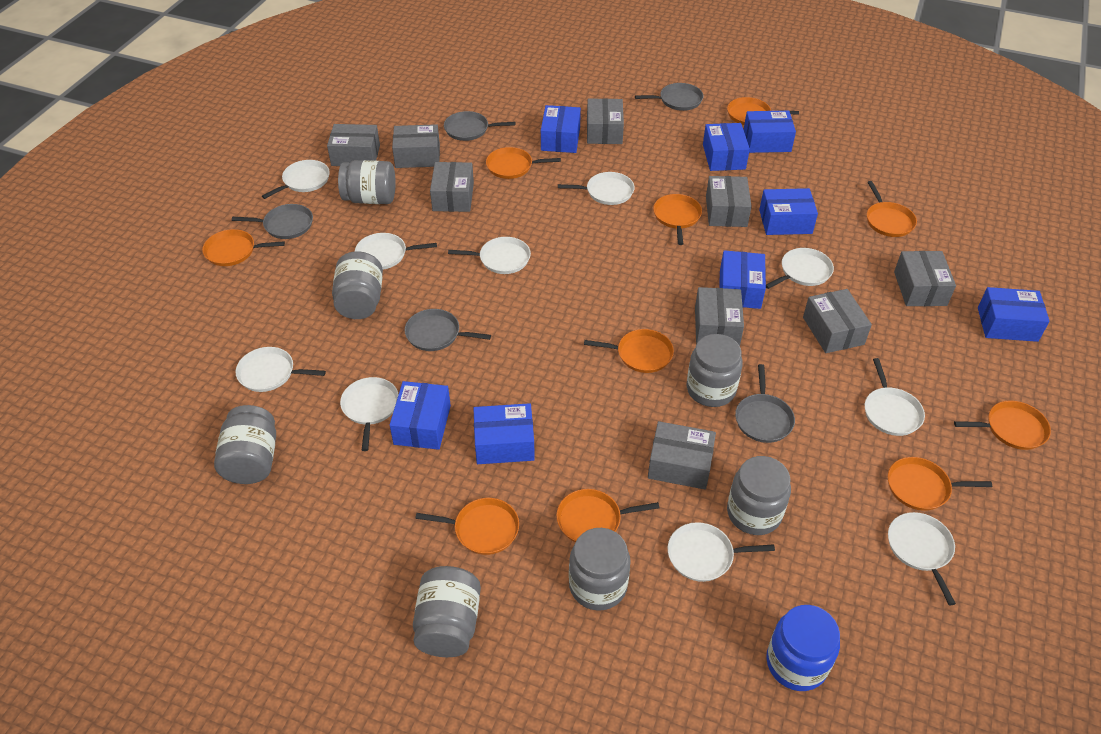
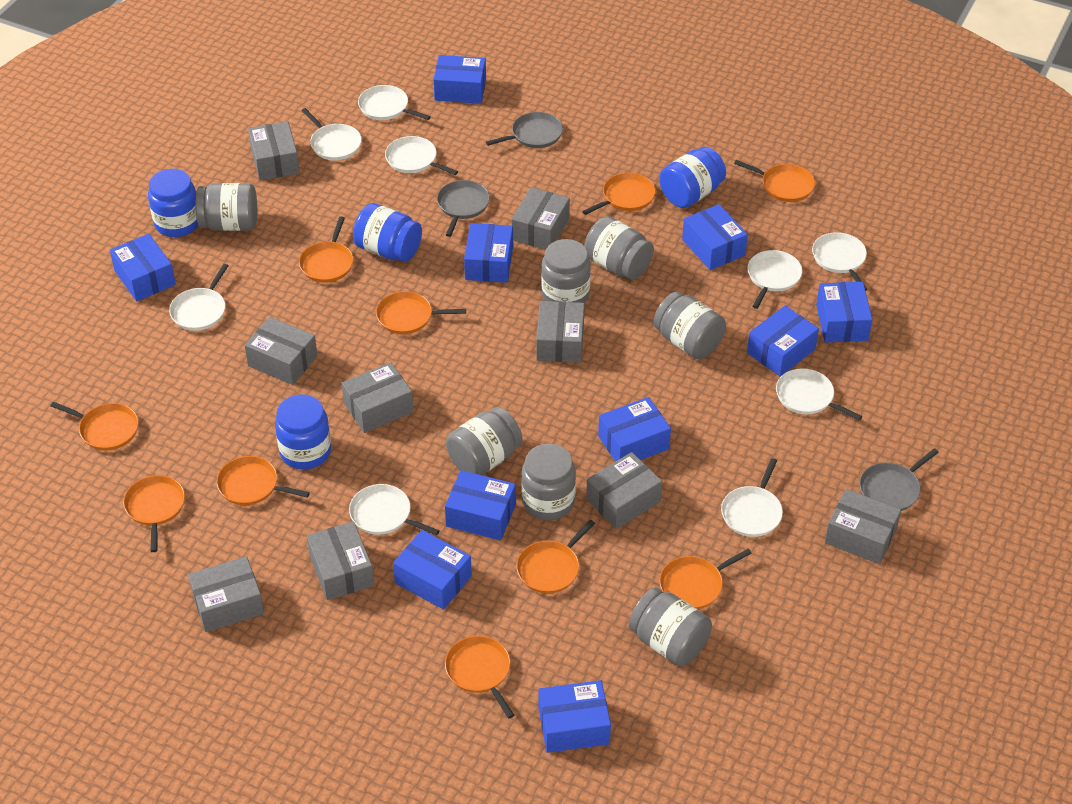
blue box: [390,381,451,450] [473,403,535,464] [541,105,581,153] [703,123,750,171] [719,250,766,309] [743,111,796,153] [759,188,818,235] [978,287,1050,342] = 8 -> [110,234,176,301] [393,530,472,610] [433,55,486,104] [445,470,516,540] [464,223,513,283] [539,680,611,753] [598,397,671,462] [682,204,748,270] [747,305,819,377] [816,282,873,343] = 10
blue jar: [766,605,840,691] = 1 -> [148,169,198,237] [275,394,331,470] [353,203,422,262] [659,147,726,208] = 4
grey pan: [232,204,313,239] [404,309,491,351] [444,111,515,141] [635,83,703,111] [735,364,795,443] = 5 -> [437,180,490,237] [486,112,563,148] [860,448,939,511] = 3
white pan: [236,347,326,392] [262,160,330,199] [340,377,399,451] [355,233,437,270] [448,237,531,274] [558,172,635,205] [668,522,775,582] [766,248,834,289] [865,358,925,436] [888,512,956,606] = 10 -> [169,264,228,331] [301,108,362,161] [349,484,439,536] [358,85,431,120] [385,136,458,175] [721,458,783,537] [747,250,802,309] [776,368,862,420] [812,232,867,291] = 9

